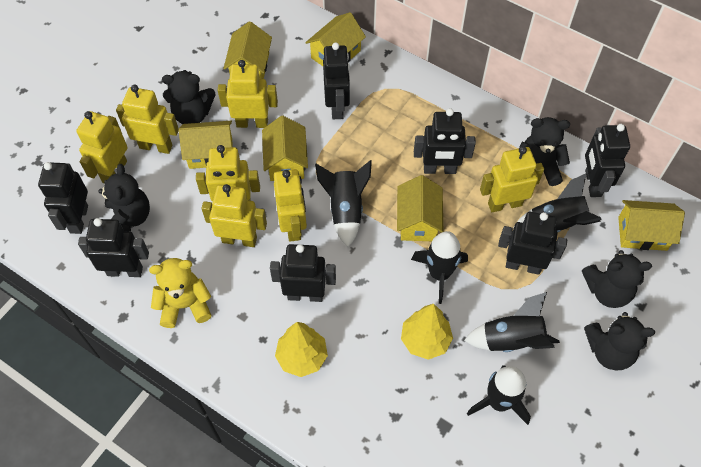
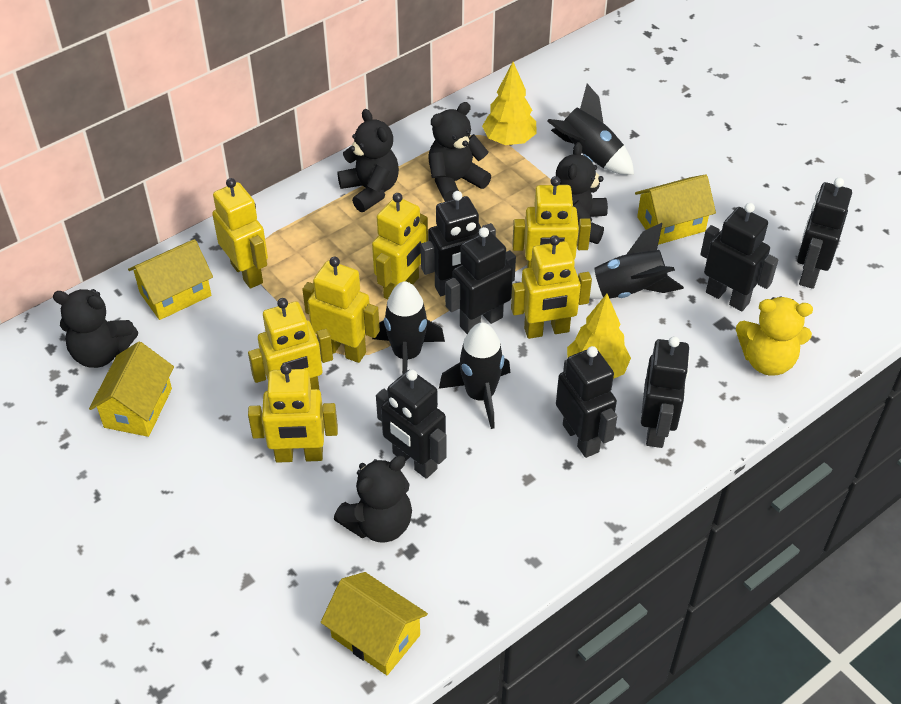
black rocket: [315,160,372,247] [411,231,468,304] [464,292,560,352] [467,365,531,425] [513,173,602,233] = 5 -> [372,281,445,374] [439,322,510,429] [547,83,634,175] [589,223,684,299] = 4
yellow house: [179,121,233,169] [223,21,272,79] [262,116,308,181] [305,12,366,66] [397,175,444,241] [618,200,685,251] = 6 -> [89,342,174,437] [128,239,213,320] [321,572,428,675] [635,174,716,245] = 4

